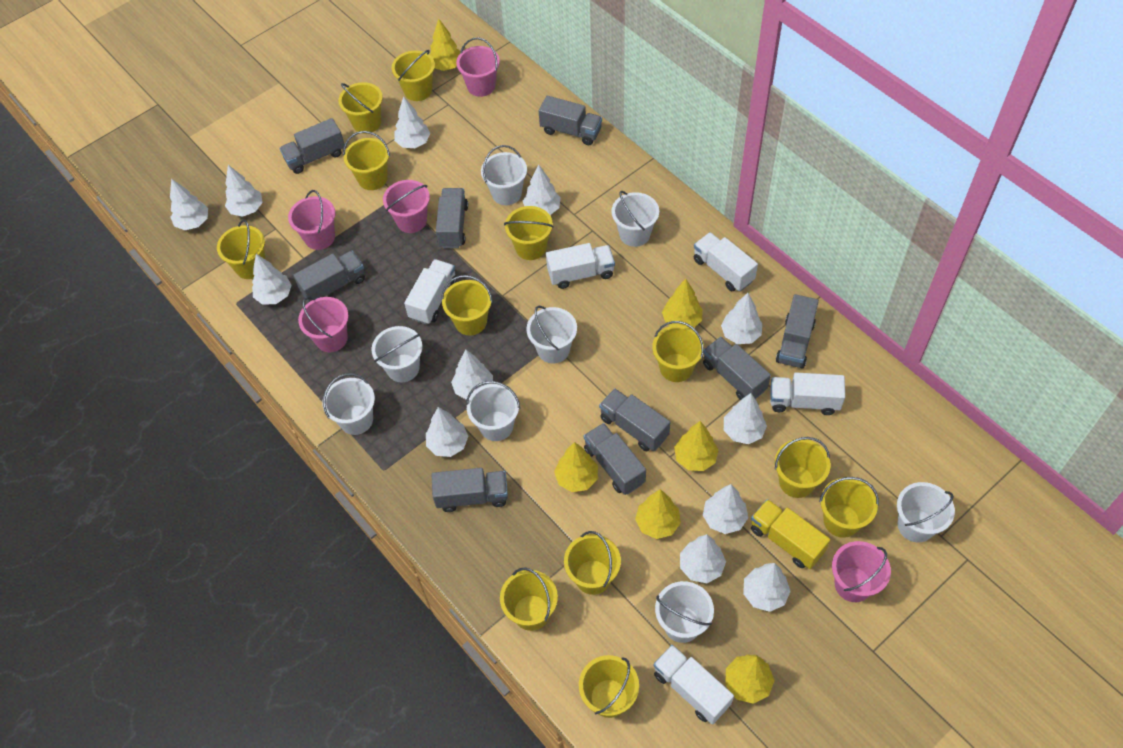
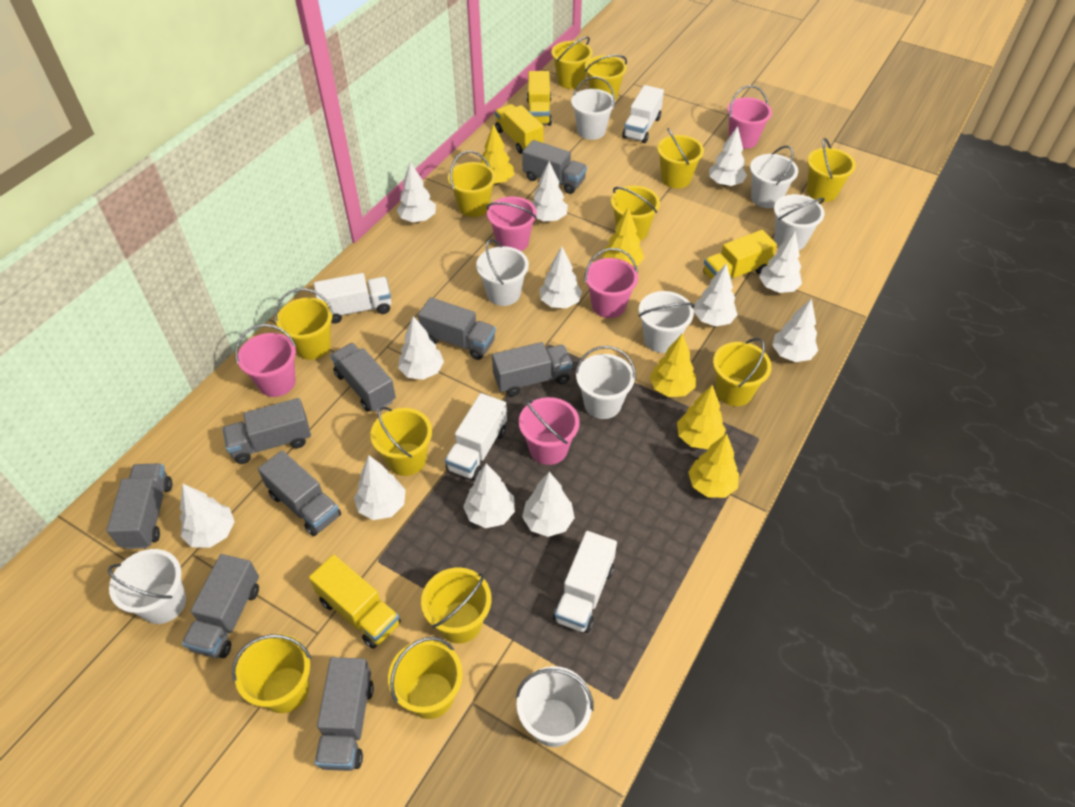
white truck: [404,259,457,325] [546,243,615,289] [654,645,734,725] [694,232,758,291] [770,373,845,415] = 5 -> [314,273,391,324] [445,393,507,480] [553,531,617,633] [622,85,664,143] = 4
yellow tree: [430,19,461,71] [554,442,598,492] [635,489,681,539] [662,279,703,328] [674,421,719,471] [726,654,775,704] = 6 -> [481,124,514,185] [603,207,644,267] [650,334,696,397] [677,385,726,449] [688,434,739,498] = 5
yellow truck: [751,499,830,569] = 1 -> [309,554,401,649] [495,104,544,154] [527,71,552,126] [703,230,777,280] = 4

